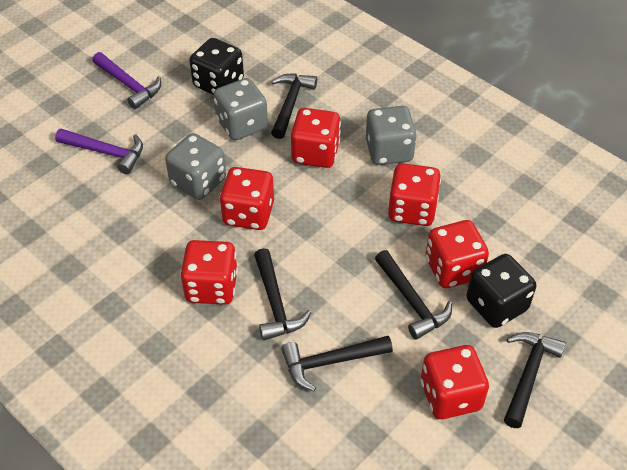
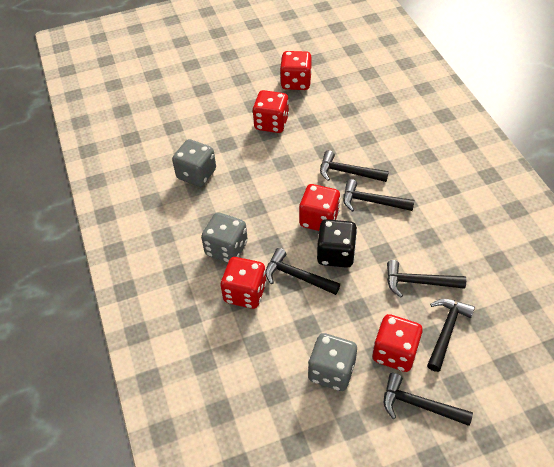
black dice: [189,38,244,95] [466,254,536,328] = 2 -> [317,219,357,268] = 1
black hammer: [254,248,311,341] [271,74,317,139] [281,336,393,391] [375,250,452,340] [504,332,566,428] = 5 -> [266,248,340,295] [320,150,389,182] [343,179,415,212] [384,373,473,426] [387,260,466,297] [427,299,475,372] = 6
purple hammer: [55,129,143,174] [92,52,161,109] = 2 -> none = 0
red dice: [180,240,238,305] [219,167,274,230] [291,108,341,168] [388,163,441,226] [421,345,489,419] [426,220,489,288] = 6 -> [220,257,266,309] [252,90,289,133] [280,51,312,90] [299,184,340,231] [372,314,423,372] = 5

